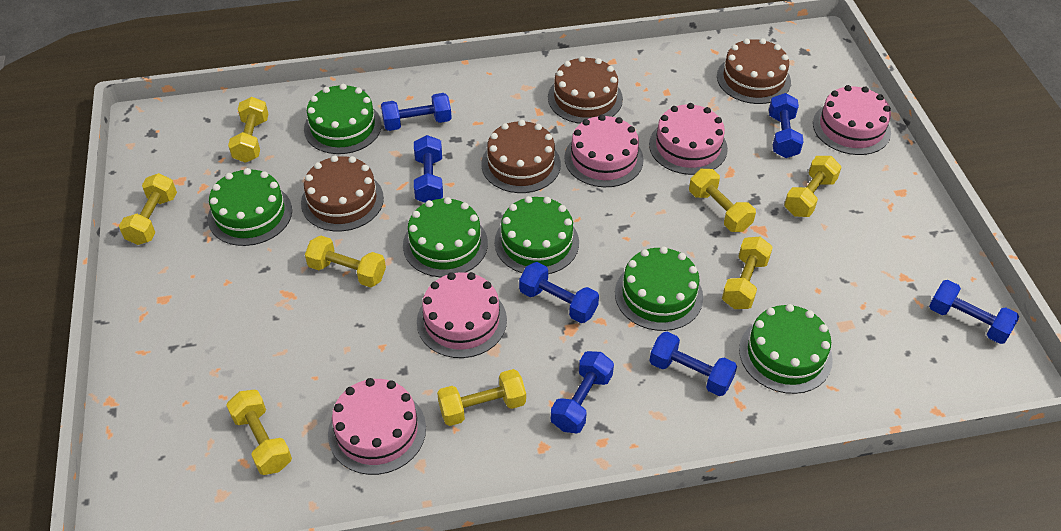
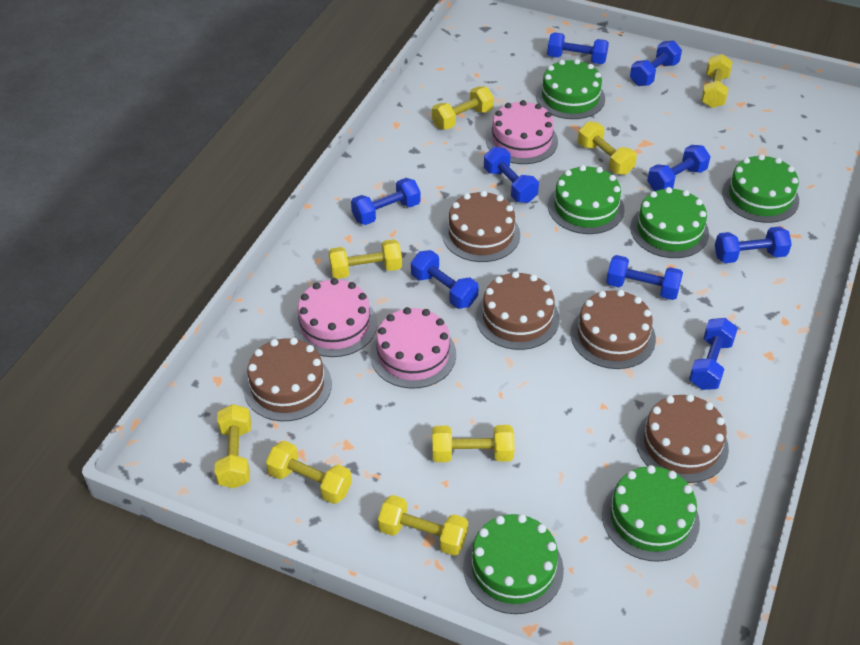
blue dumbbell: [381,93,452,131] [414,135,443,203] [519,262,599,323] [551,351,614,433] [649,332,737,396] [769,93,804,158] [929,280,1019,344] = 7 -> [351,178,421,225] [411,250,479,309] [484,147,539,203] [547,32,609,64] [606,255,683,300] [630,40,682,86] [647,145,711,191] [689,318,738,390] [715,226,792,263] = 9
brown cake: [301,155,384,231] [481,120,561,193] [548,56,623,124] [717,38,791,104] = 4 -> [243,338,332,421] [442,191,520,262] [476,271,559,350] [571,290,656,369] [636,394,729,483] = 5
pink cake: [328,378,426,475] [417,272,507,358] [564,114,644,187] [649,103,728,175] [813,85,891,155] = 5 -> [293,278,377,357] [370,307,456,388] [486,100,558,164] = 3

